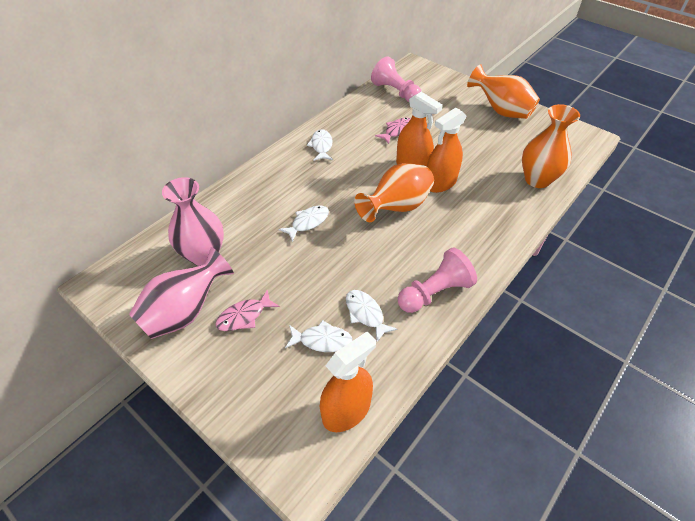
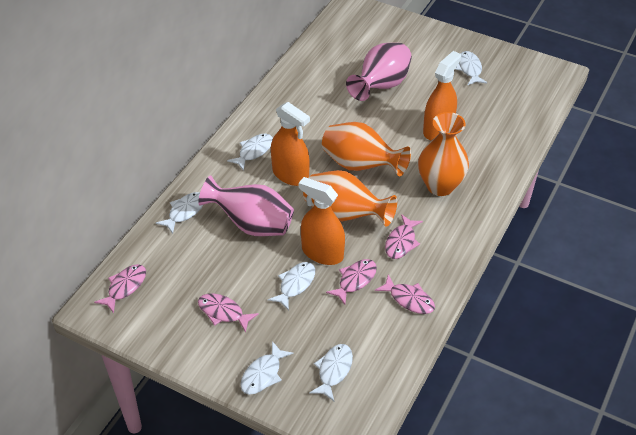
pink fish: [215,289,280,331] [375,118,411,144] = 2 -> [94,264,146,313] [198,293,259,333] [326,259,377,305] [375,275,435,314] [385,214,423,259] = 5
pink pawn: [371,56,422,102] [398,247,477,313] = 2 -> none = 0
white fish: [279,205,329,242] [285,320,353,352] [307,129,333,161] [346,290,398,342] = 4 -> [156,192,203,234] [227,134,273,171] [240,341,293,395] [268,262,315,311] [309,344,353,401] [455,51,487,85] = 6

